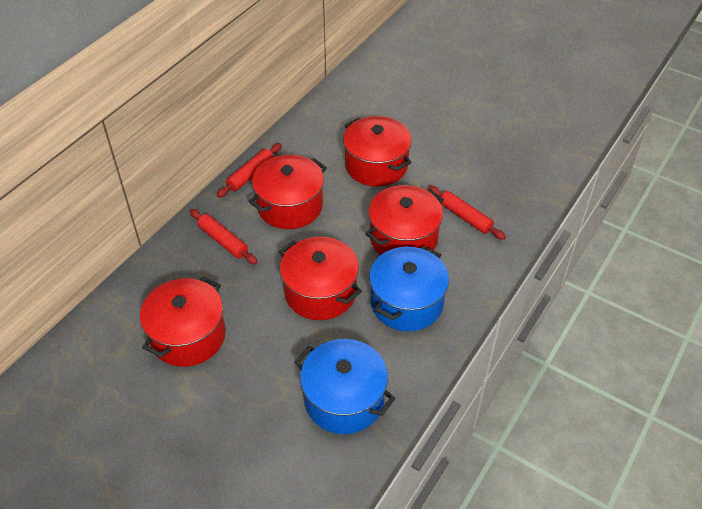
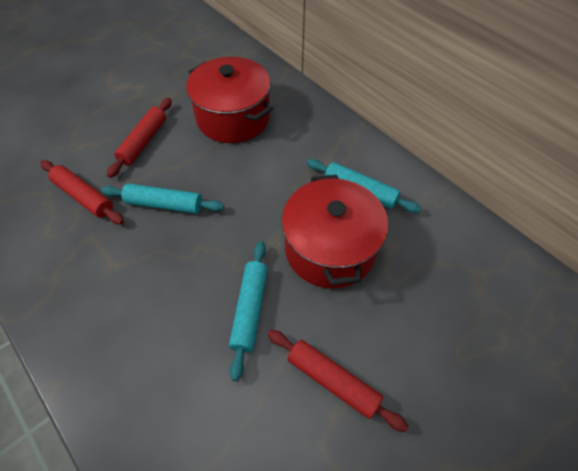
blue pot: [295,339,395,434] [369,246,449,331] = 2 -> none = 0
red pot: [140,277,226,367] [248,155,327,229] [279,237,362,320] [343,116,412,187] [365,185,444,255] = 5 -> [186,57,273,143] [282,175,388,288] = 2
turquoise rolling pin: none = 0 -> [101,184,224,214] [229,241,268,381] [307,159,421,213] = 3

